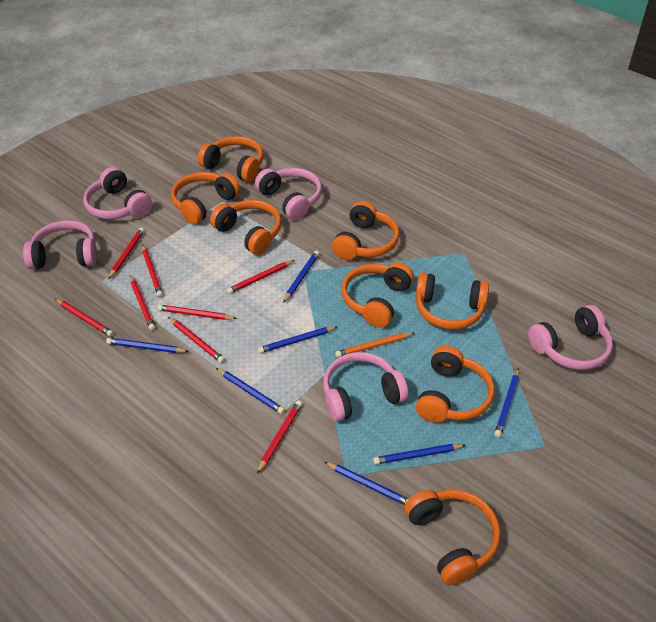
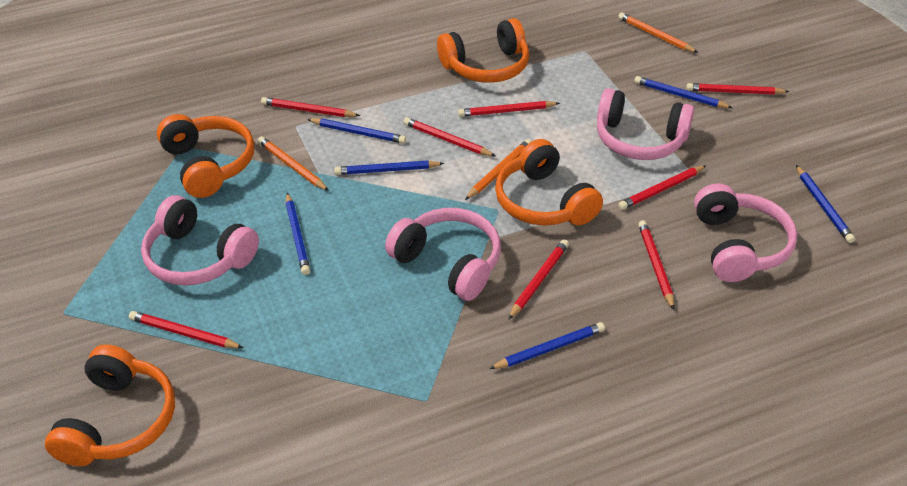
blue pencil: [106,338,189,353] [216,368,285,414] [258,326,338,353] [283,251,319,303] [324,462,409,505] [373,444,466,464] [494,368,519,437] = 7 -> [286,193,310,275] [307,118,406,144] [334,161,444,175] [489,322,605,369] [634,76,732,108] [796,165,855,243] = 6
orange headphones: [171,172,240,225] [198,136,264,182] [210,200,282,255] [332,201,400,260] [341,262,414,328] [404,490,501,586] [416,272,489,330] [416,346,495,422] = 8 -> [45,344,175,466] [157,114,254,198] [437,18,529,83] [495,139,603,225] = 4
orange pencil: [335,332,414,357] = 1 -> [258,136,329,191] [465,139,532,200] [618,12,698,53] = 3
pink headphones: [23,220,97,269] [83,167,152,220] [255,168,322,220] [323,352,408,422] [528,305,613,370] = 5 -> [141,195,259,286] [385,208,501,301] [597,88,694,160] [694,183,797,282] = 4

